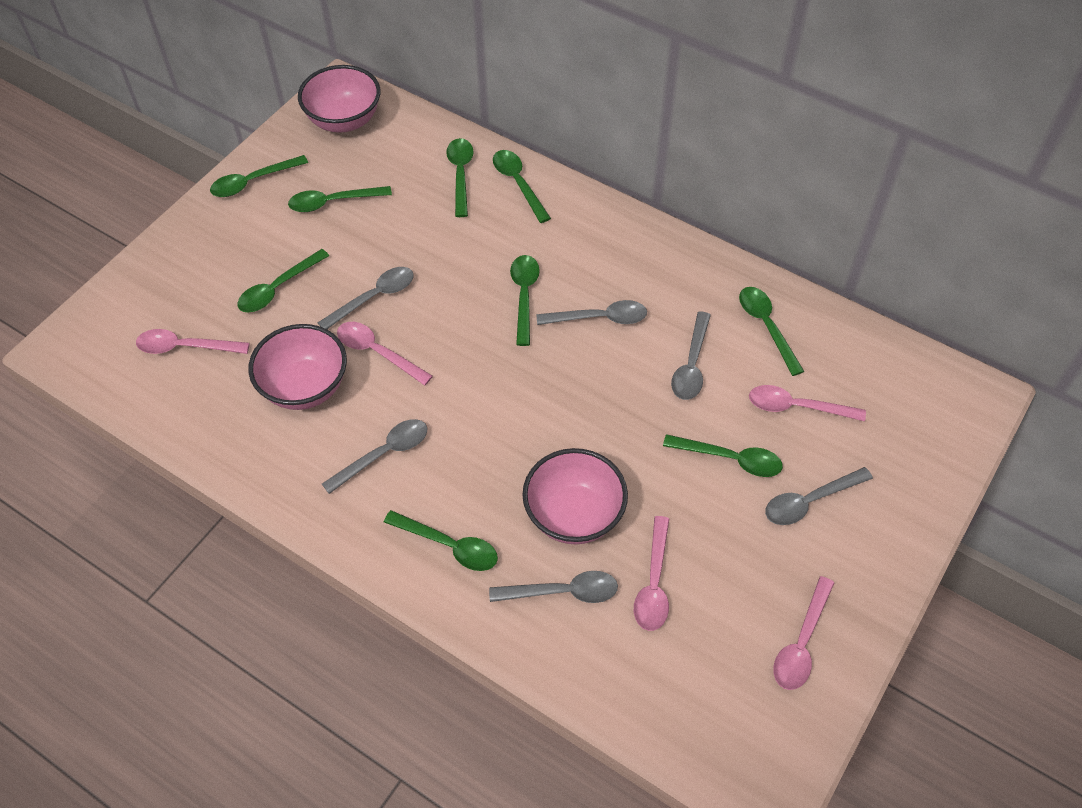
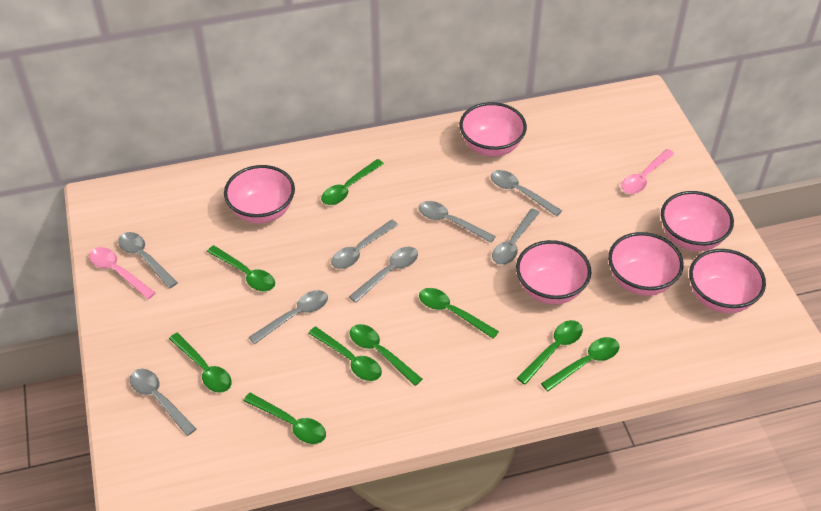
grey spoon: [318,267,414,329] [322,419,427,494] [489,571,618,603] [537,300,647,325] [671,311,711,400] [765,467,873,525] = 6 -> [118,232,178,288] [130,369,197,436] [249,290,328,344] [331,220,398,269] [349,247,418,303] [419,201,496,243] [491,170,562,216] [492,208,540,265] = 8
pink bowl: [248,324,347,410] [298,65,380,133] [522,448,628,544] = 3 -> [224,165,295,224] [460,102,527,157] [516,240,591,304] [608,232,684,296] [661,191,734,251] [689,249,766,313] = 6
pink spoon: [136,329,250,354] [337,322,433,386] [634,516,669,631] [749,385,866,422] [773,576,834,690] = 5 -> [89,247,155,299] [621,149,674,194] = 2

